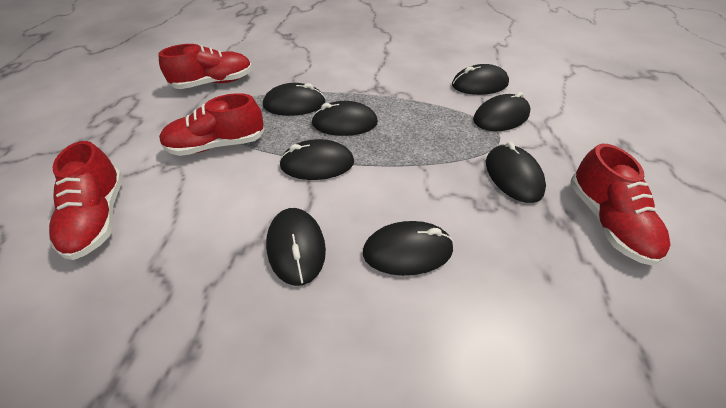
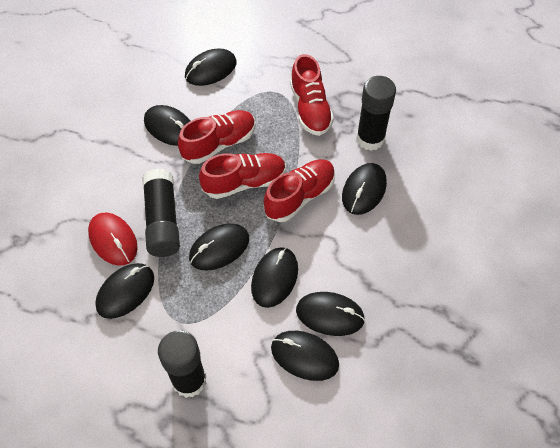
black glue stick: none = 0 -> [142,168,180,257] [158,330,207,398] [356,76,396,151] = 3
red mouse: none = 0 -> [88,213,138,266] = 1

